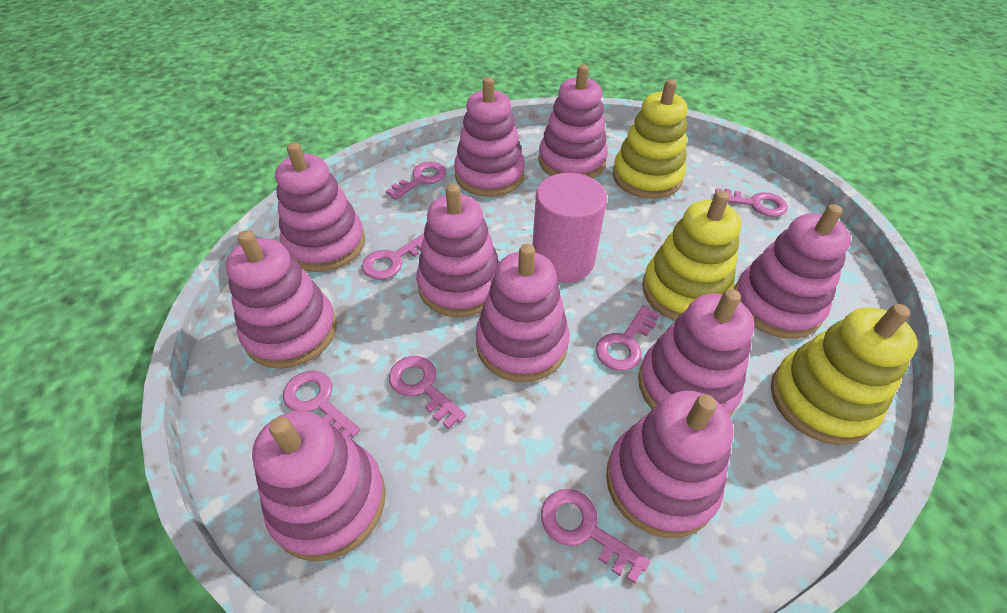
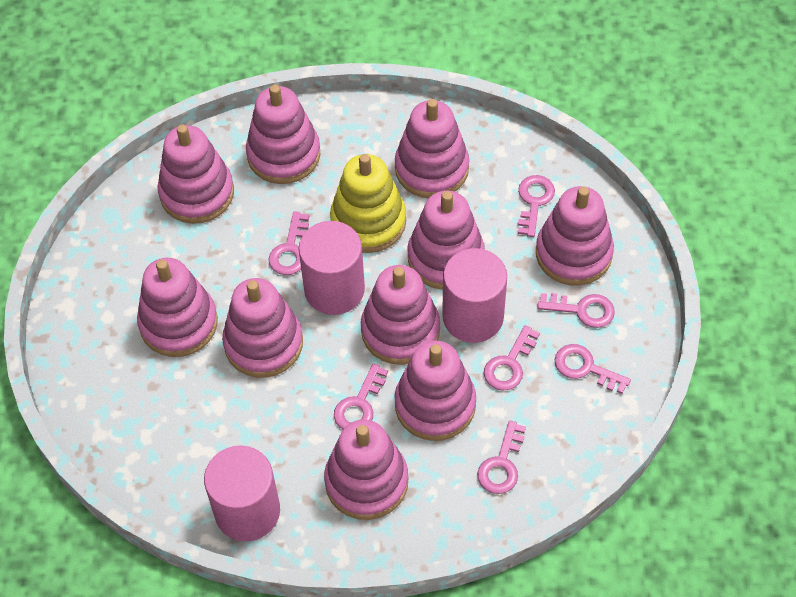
pink cylinder: [532,173,607,283] = 1 -> [204,446,280,541] [299,221,365,315] [442,248,507,343] = 3
yellow stacking toy: [613,79,688,199] [642,190,741,321] [771,304,918,445] = 3 -> [330,154,406,253] = 1

